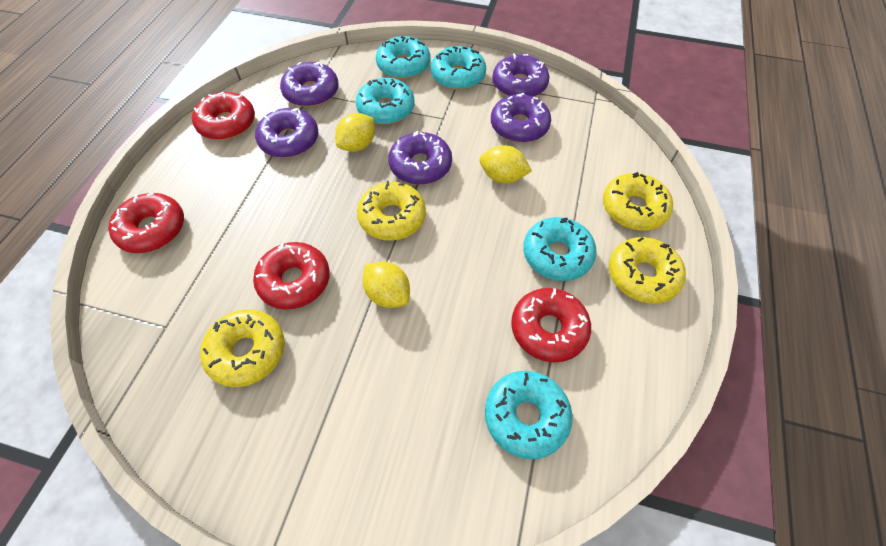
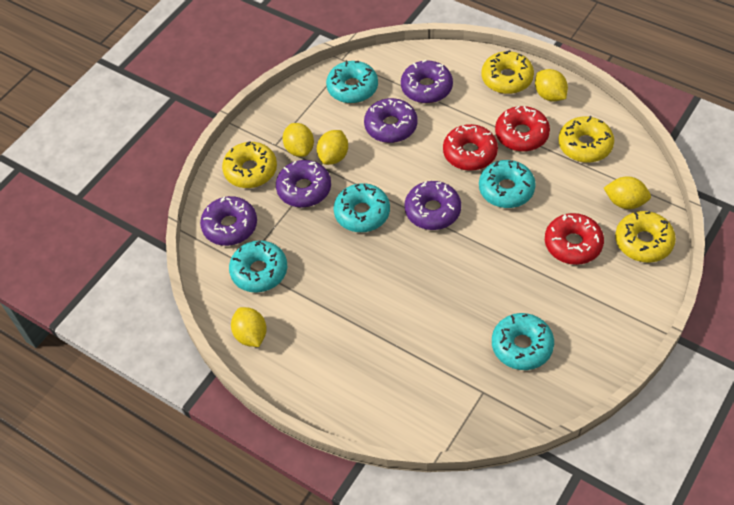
red donut: [108,193,184,253] [192,92,255,140] [253,242,330,310] [511,288,591,362] = 4 -> [443,124,498,171] [495,106,550,152] [545,213,604,265] = 3
yellow lemon: [335,113,375,152] [363,261,410,308] [479,145,532,184] = 3 -> [231,307,267,347] [283,123,314,157] [317,130,348,165] [535,69,568,102] [604,176,651,209] = 5

